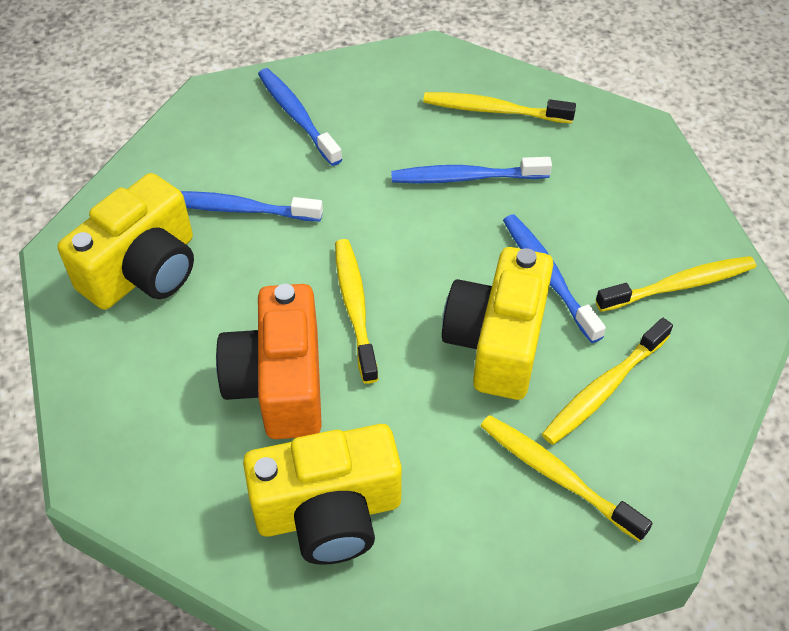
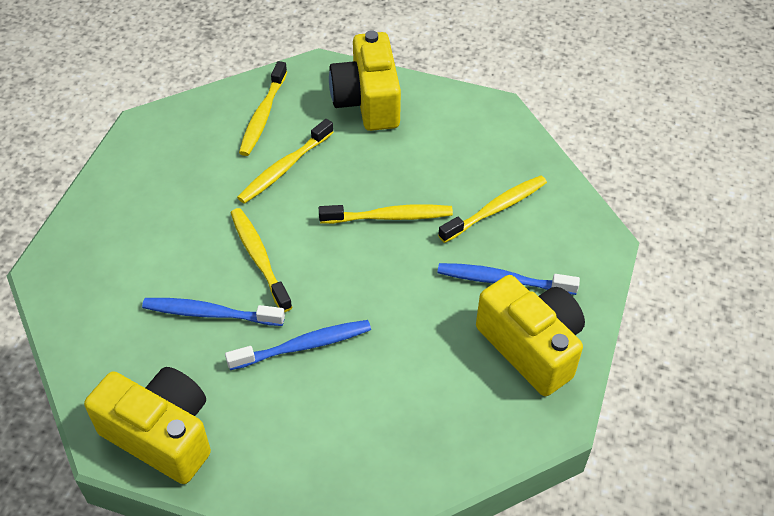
blue toothbrush: [180,191,323,221] [258,68,342,166] [391,157,552,183] [503,214,606,343] = 4 -> [142,298,285,326] [225,320,371,370] [437,263,580,295] = 3
orange camera: [216,284,322,439] = 1 -> none = 0

